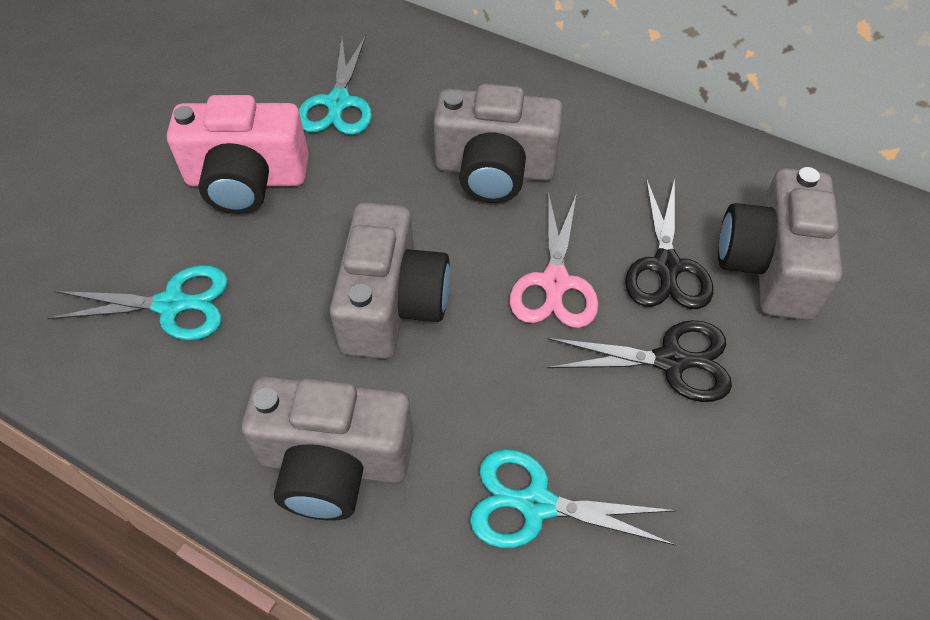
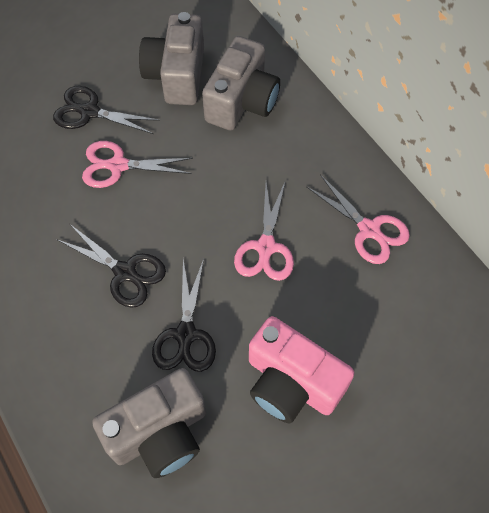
black scissors: [547,320,732,402] [625,178,713,309] = 2 -> [53,86,160,134] [56,224,166,308] [152,259,216,372] = 3
grey camera: [242,376,414,520] [330,202,450,359] [434,84,563,203] [718,167,842,320] = 4 -> [92,368,206,478] [139,12,204,105] [202,36,280,130] = 3
pink scissors: [510,192,598,328] = 1 -> [82,141,193,188] [234,182,294,281] [306,174,410,264] = 3
turquoise scissors: [48,265,228,340] [299,35,372,135] [470,449,677,548] = 3 -> none = 0

